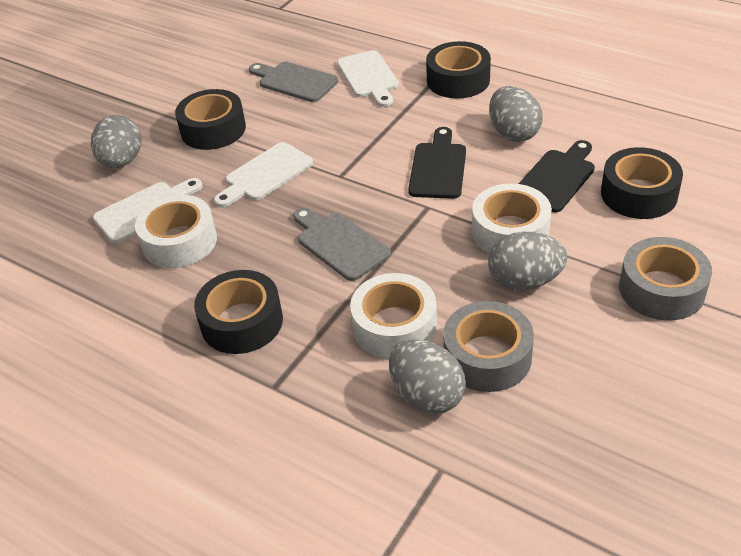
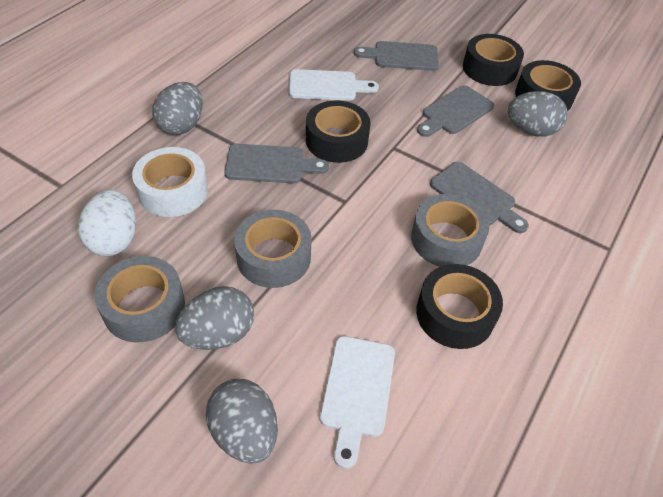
black cutting board: [408,127,466,199] [519,140,595,212] = 2 -> none = 0
grey cutting board: [249,62,338,102] [293,208,391,281] = 2 -> [224,144,329,183] [354,41,439,71] [417,86,494,137] [430,162,529,233] = 4
grey tape: [443,301,534,392] [619,237,712,321] = 2 -> [94,256,185,343] [234,210,312,288] [411,194,490,267] = 3
white cutting board: [93,178,203,243] [214,142,313,208] [337,50,399,107] = 3 -> [289,69,379,101] [320,336,395,469] = 2
white egg: none = 0 -> [78,190,136,256] = 1
white tape: [135,195,217,268] [350,273,437,359] [472,183,552,254] = 3 -> [132,147,208,217] = 1

